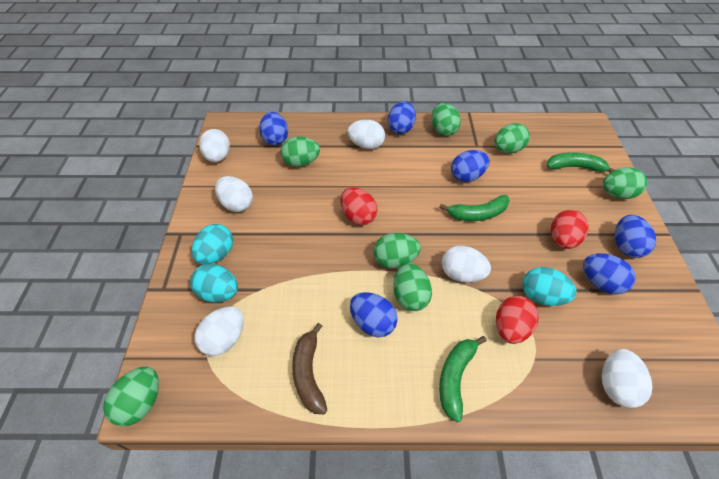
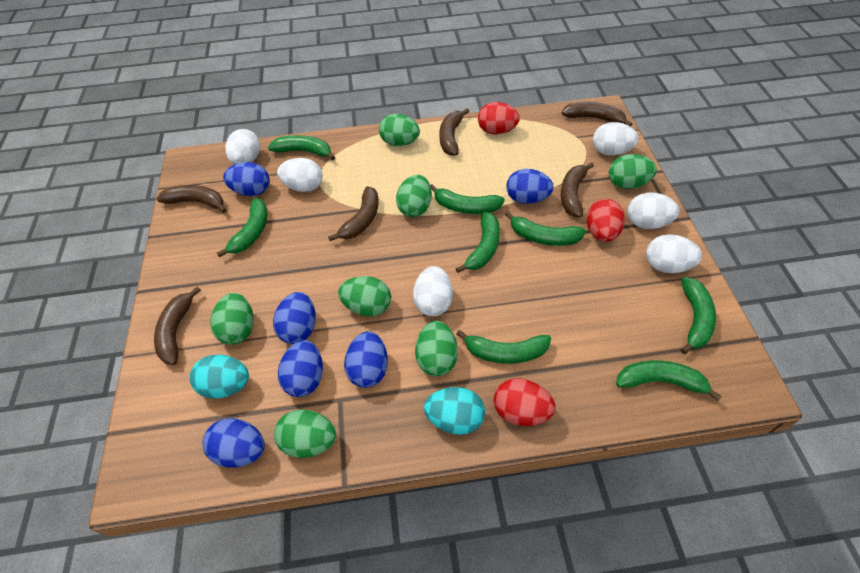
brown banana: [292,323,327,414] = 1 -> [154,286,201,365] [156,185,227,213] [328,186,379,241] [439,108,469,156] [561,162,594,218] [562,102,632,127] = 6
green banana: [439,195,510,221] [439,336,487,422] [547,152,614,173] = 3 -> [217,198,268,257] [268,135,335,161] [430,184,505,214] [456,212,500,273] [456,330,551,364] [505,211,586,246] [616,360,722,401] [681,277,716,354] = 8
turquoise egg: [190,264,238,302] [192,224,233,265] [522,267,577,306] = 3 -> [190,355,249,399] [424,387,485,435] = 2

